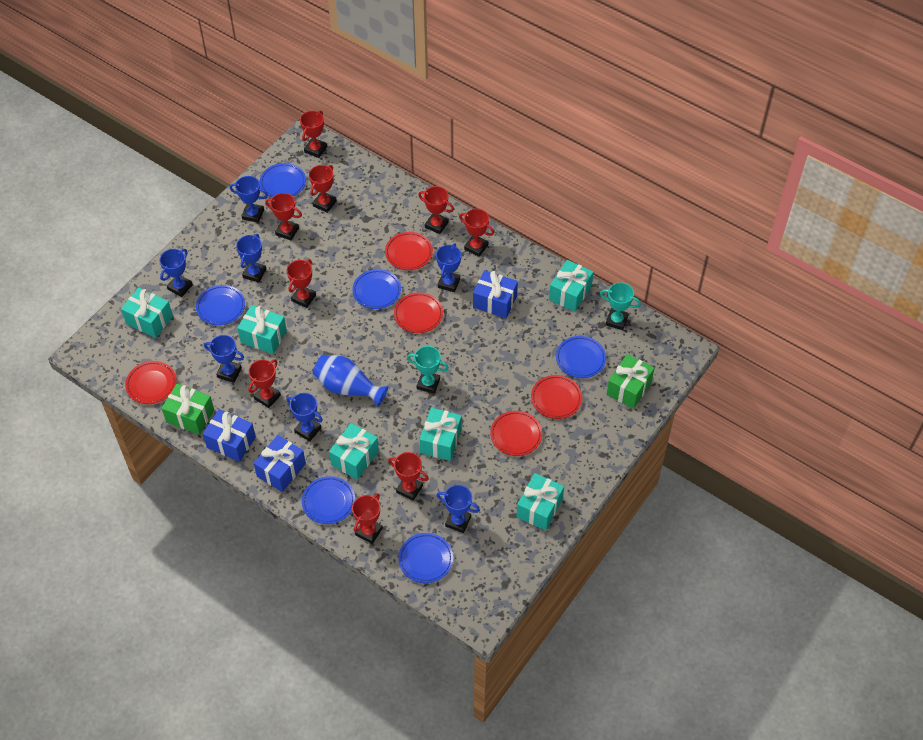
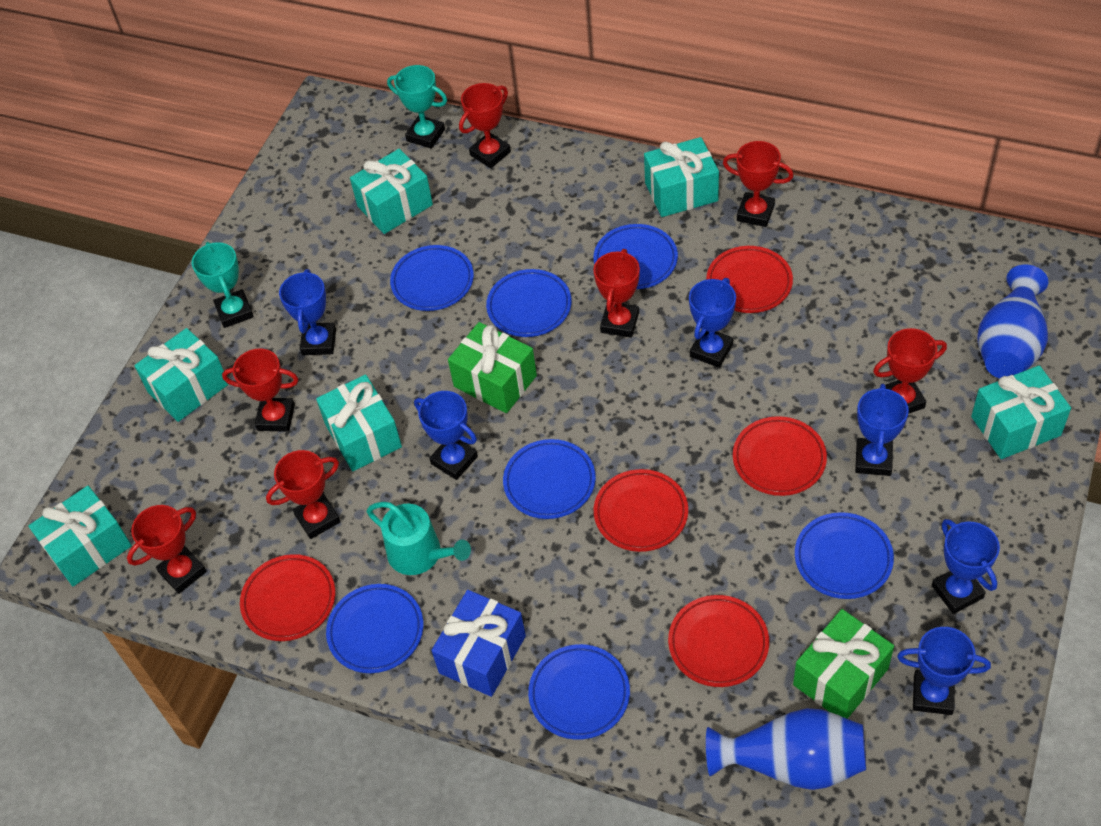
blue gift: [203,409,256,462] [254,435,306,492] [473,270,518,318] = 3 -> [431,590,526,697] = 1
blue plate: [196,285,245,325] [260,163,306,197] [302,476,355,524] [352,269,401,309] [398,533,453,583] [556,336,606,378] = 6 -> [326,584,423,673] [390,245,474,311] [486,269,572,337] [503,439,596,519] [528,644,630,740] [593,224,678,289] [795,512,894,599] = 7
blue trophy: [160,249,193,297] [204,335,244,383] [229,176,268,223] [236,234,266,283] [286,393,323,442] [436,243,461,292] [436,485,480,533] = 7 -> [279,269,336,355] [414,391,478,480] [689,278,736,368] [855,384,909,476] [897,627,991,715] [932,519,1000,614] = 6
blue vase: [313,355,388,407] = 1 -> [706,708,866,790] [977,264,1048,378] = 2
red trophy: [248,359,281,408] [265,193,302,240] [287,259,316,308] [300,111,327,158] [309,165,337,213] [352,493,383,544] [388,452,429,501] [418,186,454,234] [459,209,494,257] = 9 -> [127,505,207,594] [222,348,298,432] [266,450,341,539] [459,83,511,168] [593,249,640,338] [723,141,793,227] [873,328,947,414] = 7
turquoise watering can: none = 0 -> [367,502,471,575] = 1

